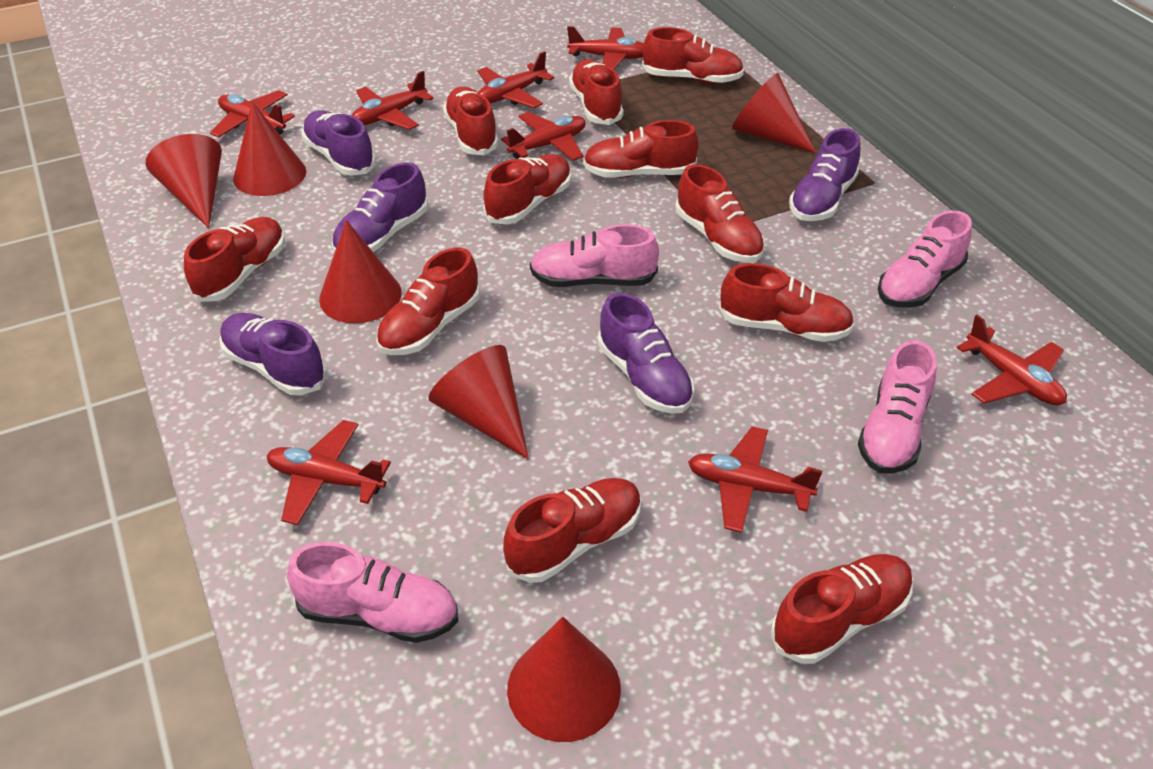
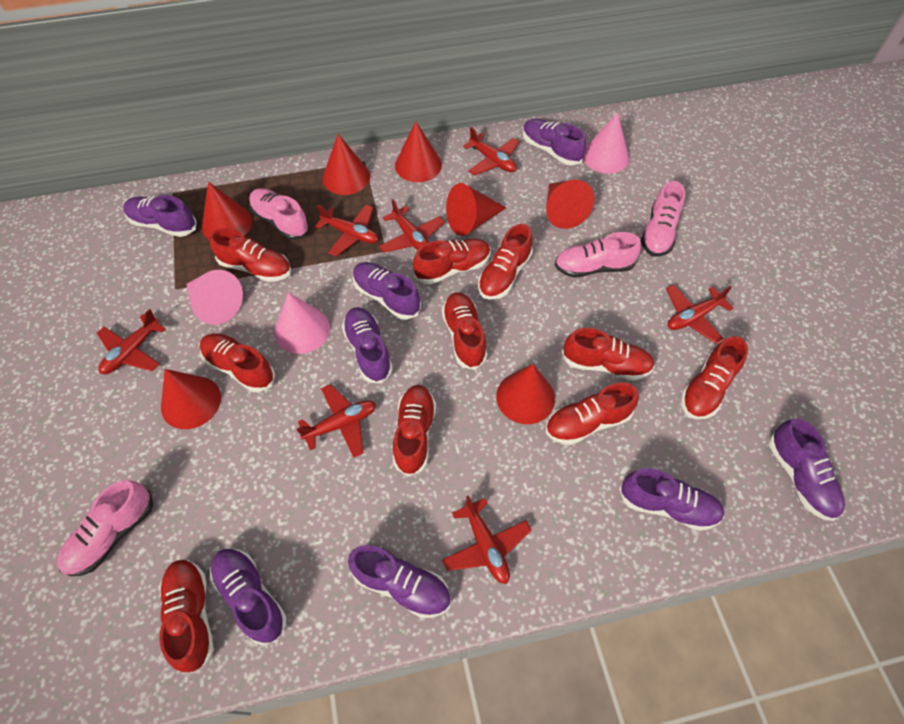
pink cone: none = 0 -> [187,270,243,325] [274,292,330,354] [583,112,629,173] = 3
purple shoe: [219,313,327,395] [301,110,376,176] [332,162,428,253] [598,293,694,414] [789,128,860,221] = 5 -> [123,195,197,237] [210,548,287,645] [342,307,393,383] [348,545,451,618] [353,262,421,320] [523,118,586,165] [619,468,724,531] [769,419,845,521] = 8
red cone: [146,134,222,228] [233,102,306,196] [319,220,402,323] [428,345,529,459] [507,617,621,742] [732,73,816,153] = 6 -> [161,369,221,429] [202,181,252,240] [323,134,370,195] [395,121,442,182] [446,183,506,236] [496,364,555,424] [546,180,594,229] = 7
red plane: [210,90,295,138] [267,420,391,525] [351,71,434,130] [478,51,554,108] [501,112,586,161] [567,26,644,70] [688,426,822,533] [957,315,1067,406] = 8 -> [97,309,166,374] [297,384,376,458] [315,205,378,256] [379,199,445,253] [442,496,532,584] [463,127,519,175] [666,284,733,344] = 7
red shoe: [184,217,285,302] [376,247,480,355] [443,87,499,155] [483,154,571,225] [503,478,642,583] [569,59,623,125] [583,120,699,178] [642,27,744,84] [676,164,765,263] [719,263,854,342] [771,554,913,664] = 11 -> [159,559,214,673] [200,333,275,392] [209,228,291,282] [393,385,436,477] [413,238,491,284] [442,292,487,370] [478,224,533,300] [546,382,639,445] [562,328,655,380] [681,336,748,419] = 10

